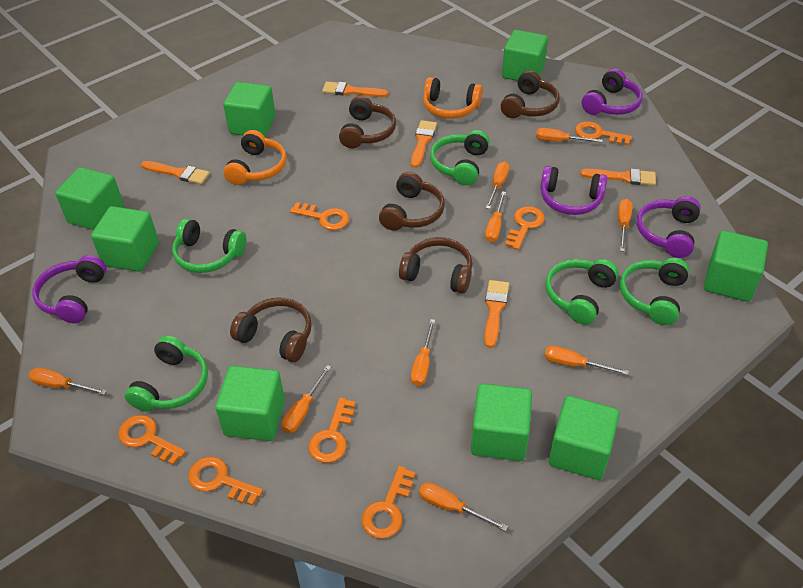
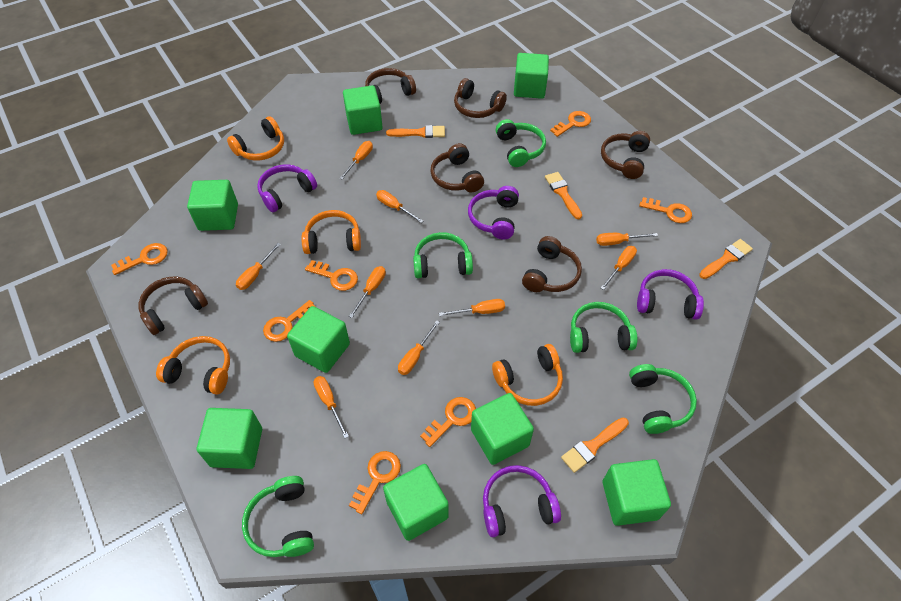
brown headphones: [230,297,312,362] [339,96,396,148] [379,172,445,231] [399,237,473,294] [501,70,560,118] = 5 -> [138,277,208,335] [365,68,416,104] [430,143,484,192] [454,78,507,118] [522,236,582,292] [601,131,650,179] = 6
orange brush: [141,161,210,184] [322,82,388,97] [411,120,437,168] [484,280,509,348] [580,169,656,186] = 5 -> [386,125,445,138] [545,172,582,220] [561,417,629,473] [699,239,753,279] = 4
orange headphones: [224,130,287,185] [423,77,483,119] = 2 -> [156,336,230,395] [227,116,284,161] [301,210,361,254] [492,344,563,406] = 4

